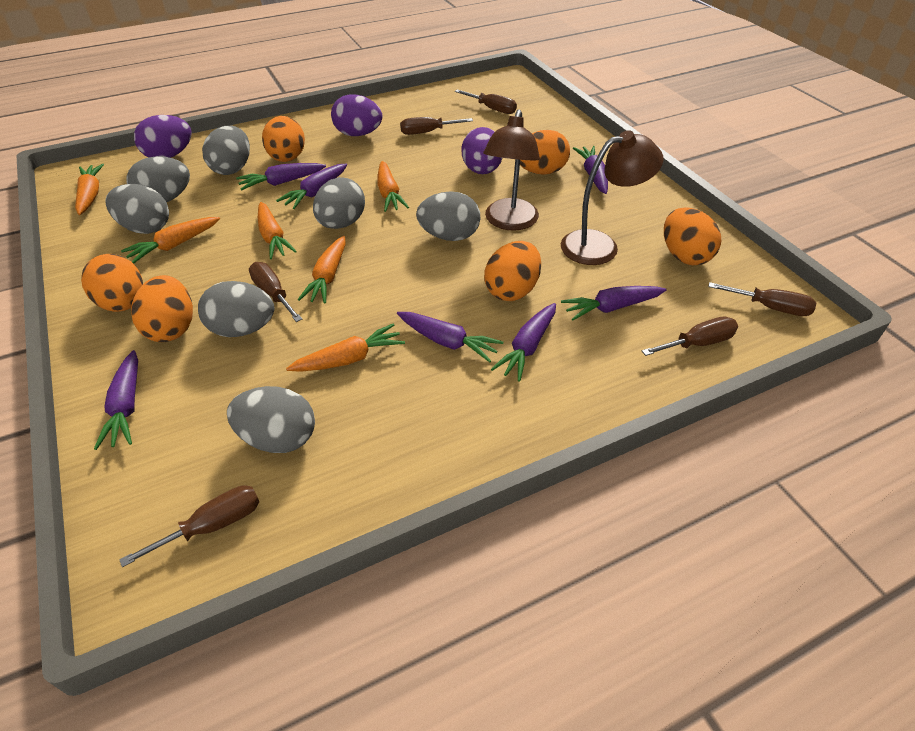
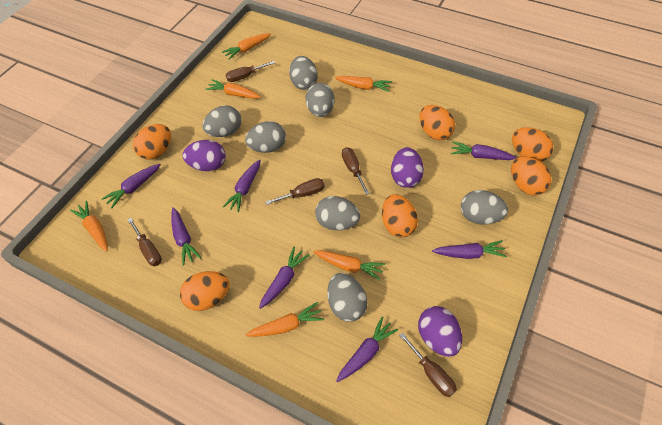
brown lamp: [483,110,540,231] [561,130,663,265] = 2 -> none = 0
brown screwdriver: [119,485,259,567] [249,262,302,322] [400,117,473,135] [455,89,517,114] [642,317,738,356] [708,282,816,316] = 6 -> [127,218,162,266] [226,61,275,82] [265,178,325,205] [342,147,370,195] [399,333,457,397] = 5

